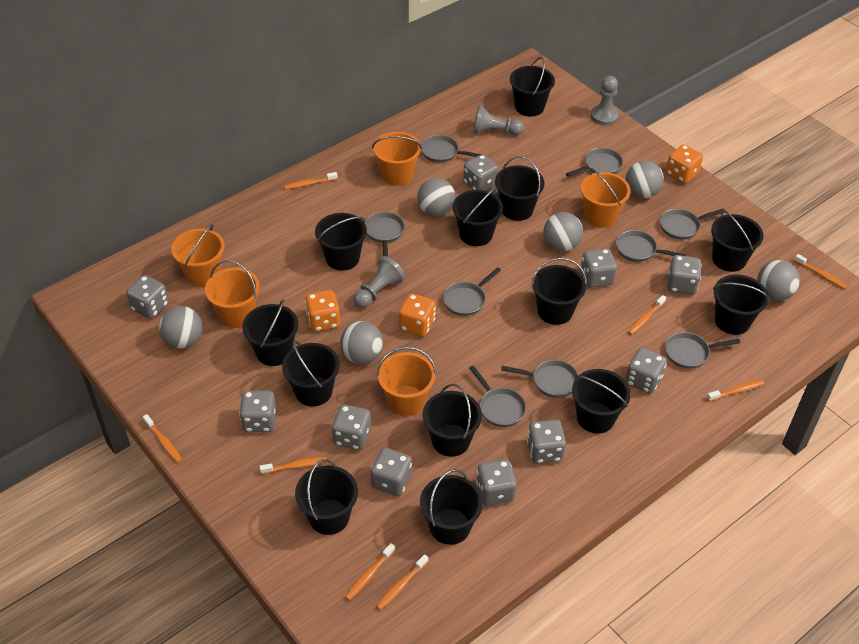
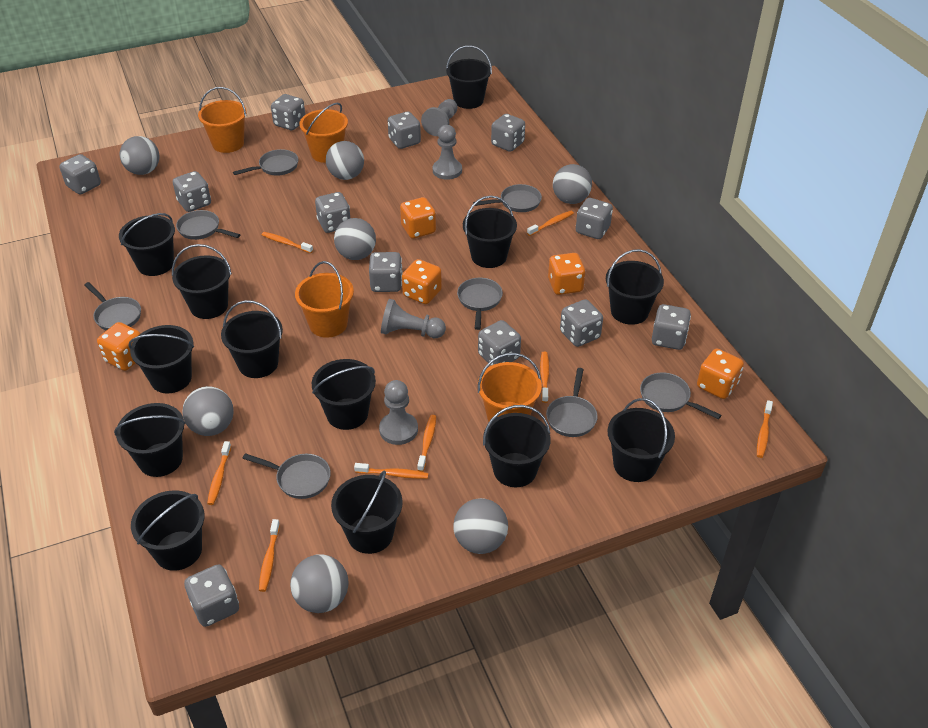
grey ball: [159,306,203,348] [340,321,383,364] [417,178,455,217] [543,212,583,251] [626,161,664,198] [757,260,800,301] = 6 -> [120,136,159,175] [182,386,234,436] [290,554,348,613] [326,141,364,180] [334,218,376,260] [453,498,508,554] [553,164,592,204] = 7
grey dice: [126,275,169,319] [239,391,276,432] [332,404,371,450] [371,448,412,496] [463,154,498,191] [476,459,517,506] [527,420,566,464] [581,248,617,288] [625,348,667,394] [667,255,702,295] = 10 -> [60,154,101,194] [173,171,211,212] [184,564,239,627] [271,94,305,130] [315,192,350,233] [369,252,403,292] [388,111,421,149] [478,320,521,366] [491,114,525,152] [560,299,603,347] [576,198,613,239] [652,304,691,350] = 12
grey pan: [365,212,405,257] [421,135,482,163] [443,267,501,316] [469,365,526,427] [501,360,578,398] [566,148,623,177] [616,230,686,262] [660,209,725,240] [665,332,740,369] = 9 -> [84,282,141,331] [176,210,240,240] [233,149,298,176] [242,453,331,499] [457,278,503,330] [473,184,542,212] [546,368,598,437] [640,372,722,420] = 8
grey pawn: [353,256,405,308] [473,105,524,136] [591,76,619,125] = 3 -> [379,380,418,445] [381,299,446,338] [421,99,457,136] [433,125,462,180] = 4
orange bucket: [171,224,224,287] [205,260,260,328] [372,132,422,186] [377,347,436,416] [581,168,631,228] = 5 -> [198,87,247,153] [295,261,354,338] [299,103,348,163] [478,353,542,422] = 4
orange dice: [305,290,340,332] [399,293,436,337] [666,144,703,184] = 3 -> [97,322,141,371] [400,197,436,239] [402,259,442,304] [548,253,586,295] [697,349,744,399] = 5

